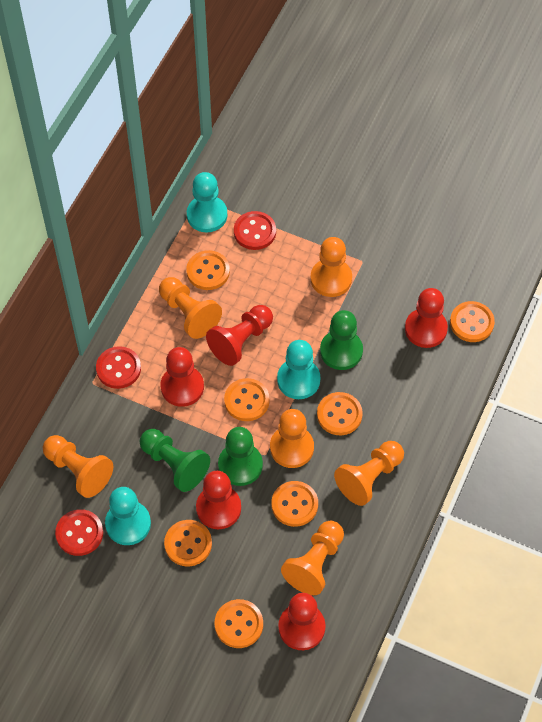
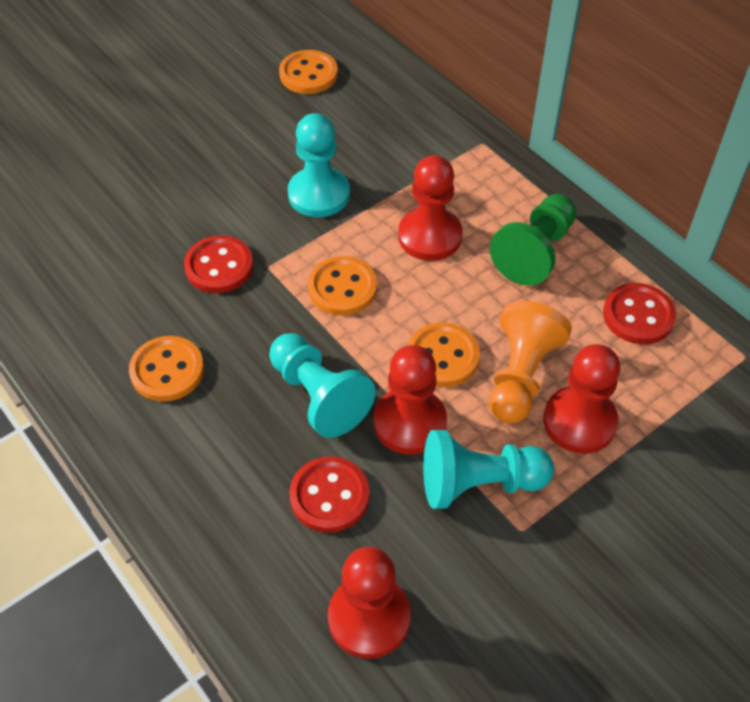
green pawn: [139,429,210,492] [218,427,263,486] [320,310,363,370] = 3 -> [490,194,576,286] = 1
orange button: [164,520,212,567] [186,250,230,290] [214,599,263,648] [224,378,269,421] [271,481,318,527] [317,392,363,435] [450,301,495,342] = 7 -> [129,336,204,402] [279,50,338,94] [308,256,377,316] [408,322,480,387] = 4
orange pawn: [43,435,113,498] [159,277,222,339] [270,409,314,468] [281,521,344,595] [310,237,352,297] [334,441,404,506] = 6 -> [489,301,572,424] = 1
red pawn: [160,347,204,407] [196,471,241,529] [206,305,273,366] [278,593,325,650] [405,288,448,348] = 5 -> [328,547,411,659] [374,345,447,454] [398,155,463,261] [543,344,620,454] = 4

